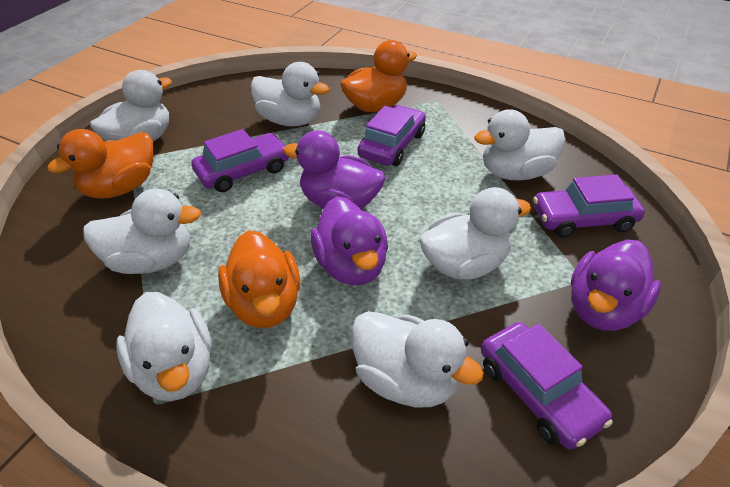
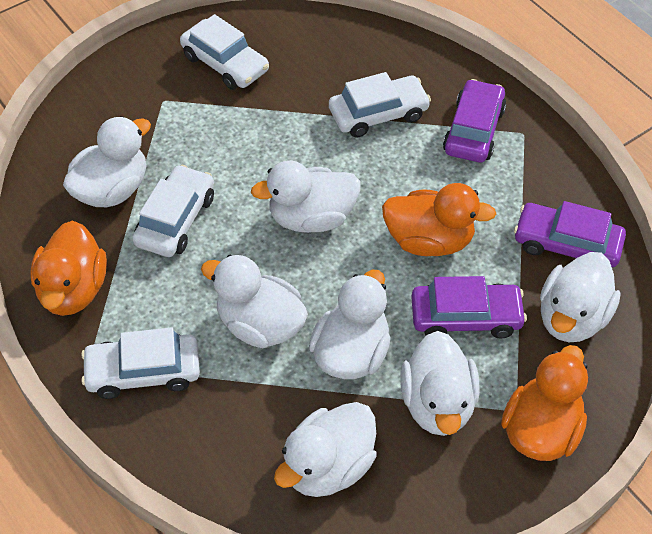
purple car: [191,129,289,192] [357,105,426,166] [481,322,613,450] [533,174,645,237] = 4 -> [411,276,527,338] [443,79,506,163] [514,201,626,267] = 3
purple duck: [283,130,385,209] [310,196,388,285] [571,240,661,331] = 3 -> none = 0
white car: none = 0 -> [81,327,200,399] [132,165,214,257] [180,14,269,90] [329,72,431,138] = 4

